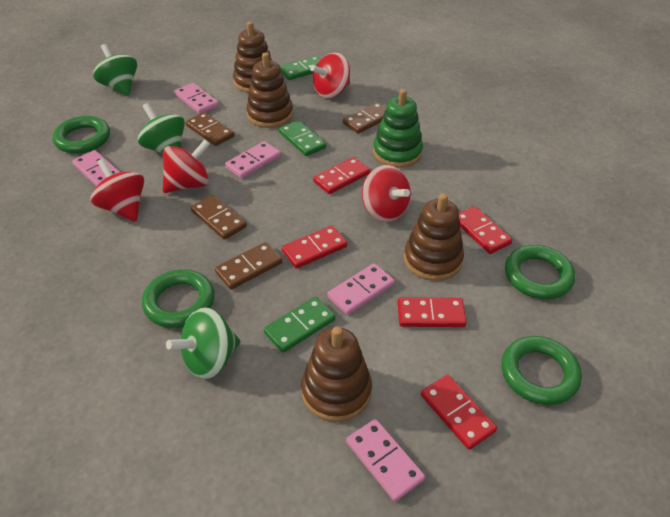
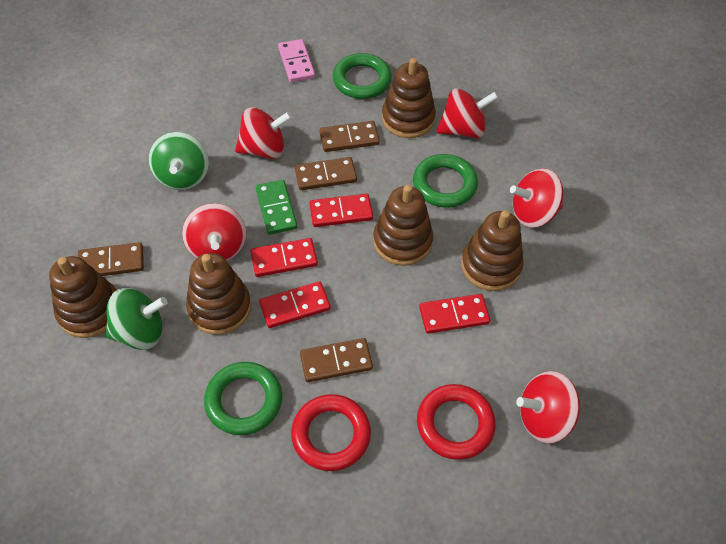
brown stacking toy: [233,21,272,93] [246,53,293,128] [301,326,372,422] [404,193,464,281] = 4 -> [49,256,116,338] [186,253,251,335] [373,185,433,266] [382,58,436,138] [461,210,524,291] = 5
green domino: [264,297,335,353] [279,120,326,156] [280,56,320,80] = 3 -> [256,180,297,235] = 1
green ring: [52,116,110,154] [142,269,215,328] [501,336,582,405] [505,245,575,299] = 4 -> [204,362,282,435] [333,53,392,99] [413,154,478,208] = 3
green spinning top: [93,44,137,96] [138,103,185,154] [166,307,241,379] = 3 -> [105,288,167,350] [149,132,209,190] = 2
green stacking toy: [373,89,423,168] = 1 -> none = 0
pink domino: [72,150,120,187] [174,83,219,114] [225,141,281,178] [327,263,394,315] [346,419,425,502] = 5 -> [278,39,315,82] = 1
red domino: [282,226,347,269] [313,157,370,194] [398,297,467,327] [421,375,497,450] [459,206,512,254] = 5 -> [251,238,318,277] [259,281,331,328] [309,194,373,227] [419,294,490,334] = 4
red ring: none = 0 -> [291,394,371,471] [417,384,496,460] = 2
red spinning top: [91,158,144,222] [163,139,210,193] [310,52,350,98] [362,165,411,222] = 4 -> [182,203,246,261] [235,107,292,159] [437,88,498,138] [510,168,563,228] [516,371,580,443] = 5

